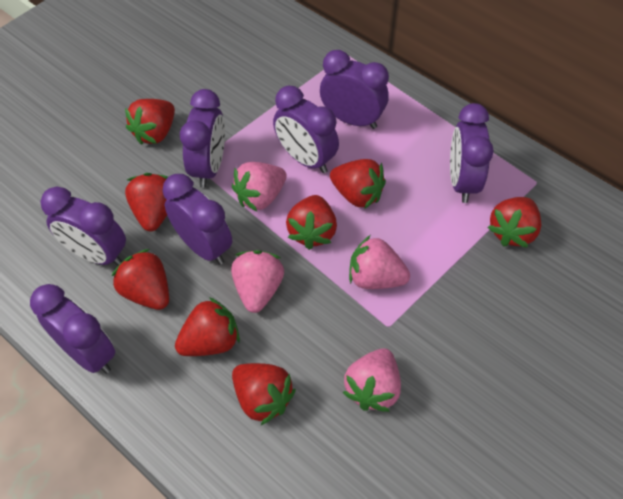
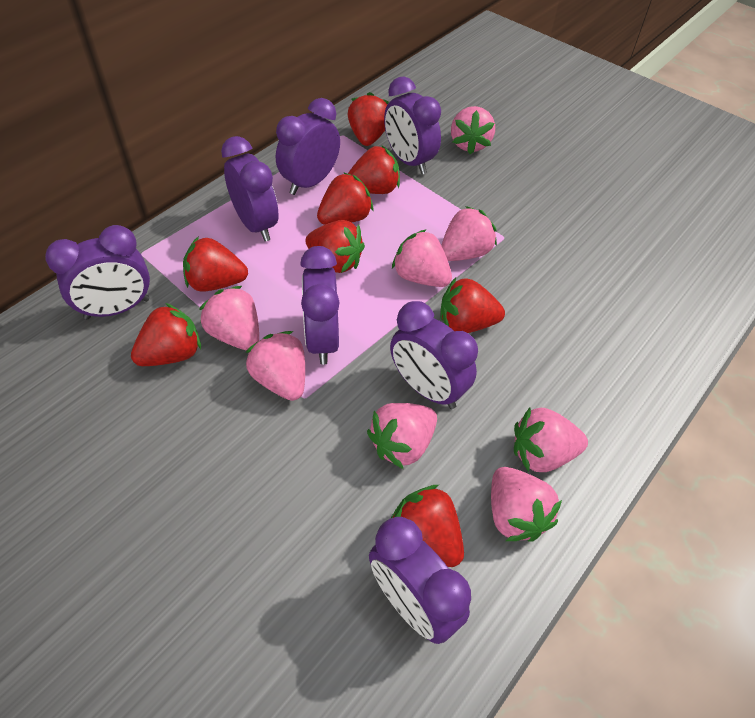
pink strawberry: [231,250,284,313] [232,162,287,211] [343,348,401,412] [349,235,410,289] = 4 -> [199,286,259,351] [246,331,305,401] [367,403,437,469] [392,229,452,287] [441,206,497,261] [451,106,495,154] [491,467,562,542] [514,408,588,472] = 8

